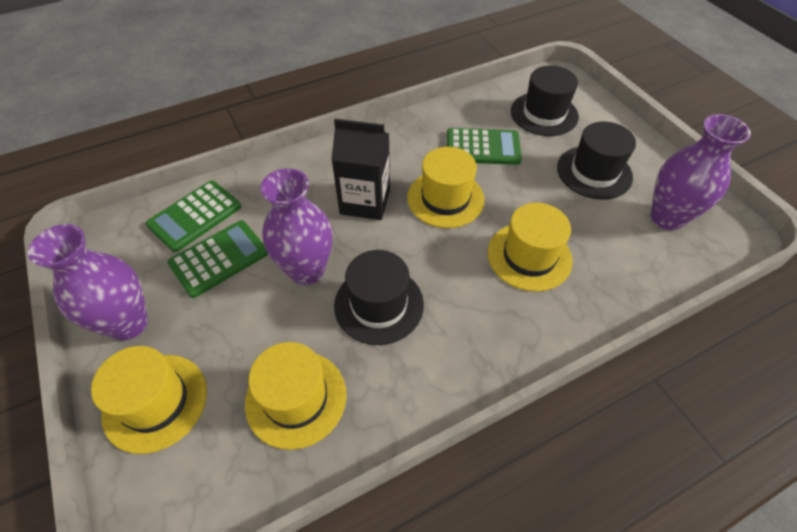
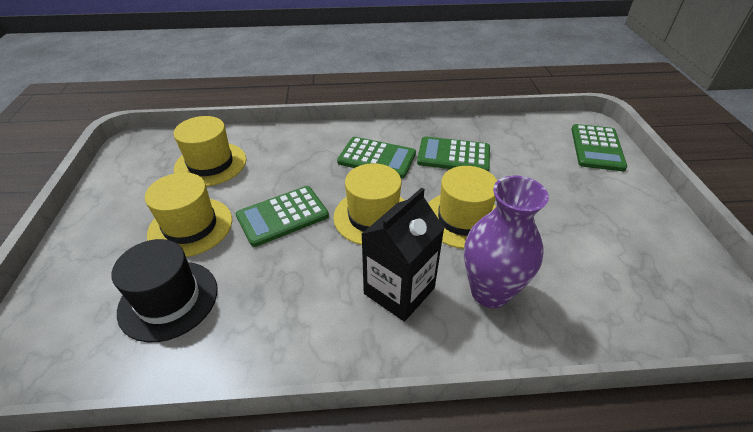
black hat: [334,250,424,345] [511,66,579,136] [557,121,636,200] = 3 -> [112,239,218,342] = 1
green calculator: [146,180,241,252] [167,220,268,298] [447,128,522,165] = 3 -> [236,186,329,247] [337,137,416,178] [417,136,490,172] [571,124,628,171] = 4
purple vase: [28,224,148,341] [260,168,332,285] [651,114,751,230] = 3 -> [464,175,549,308] = 1

